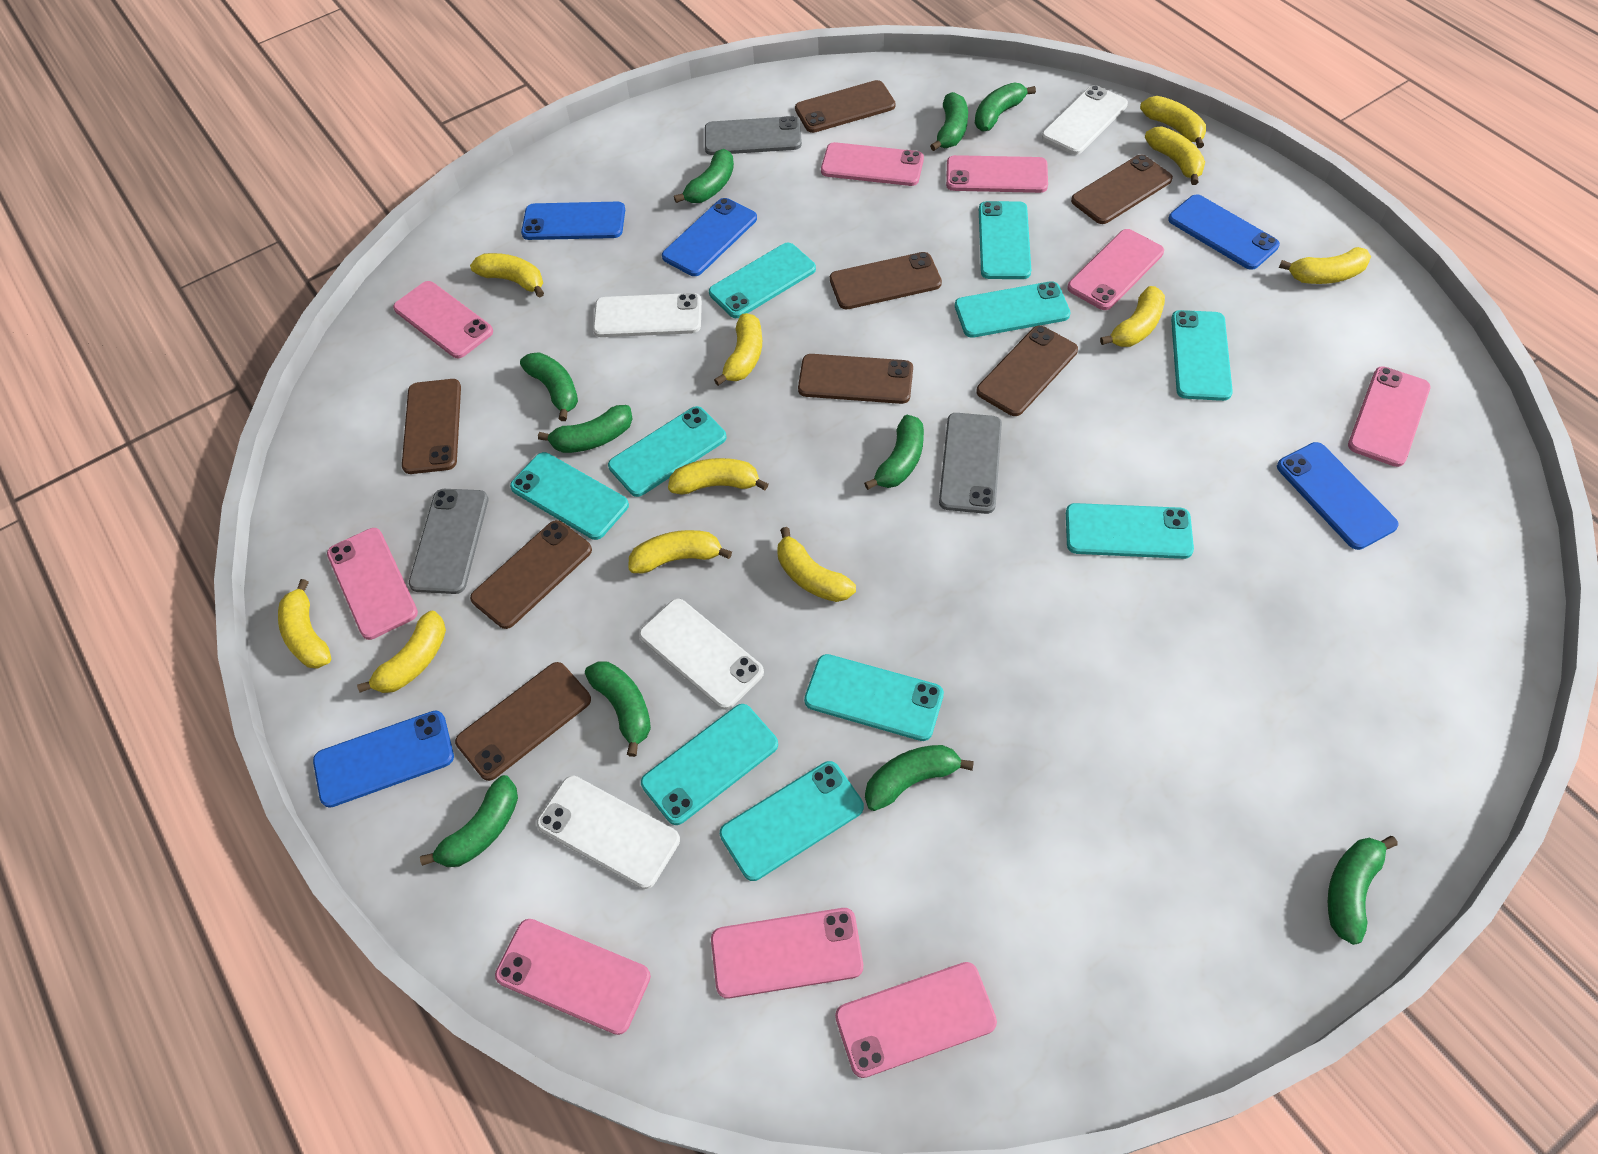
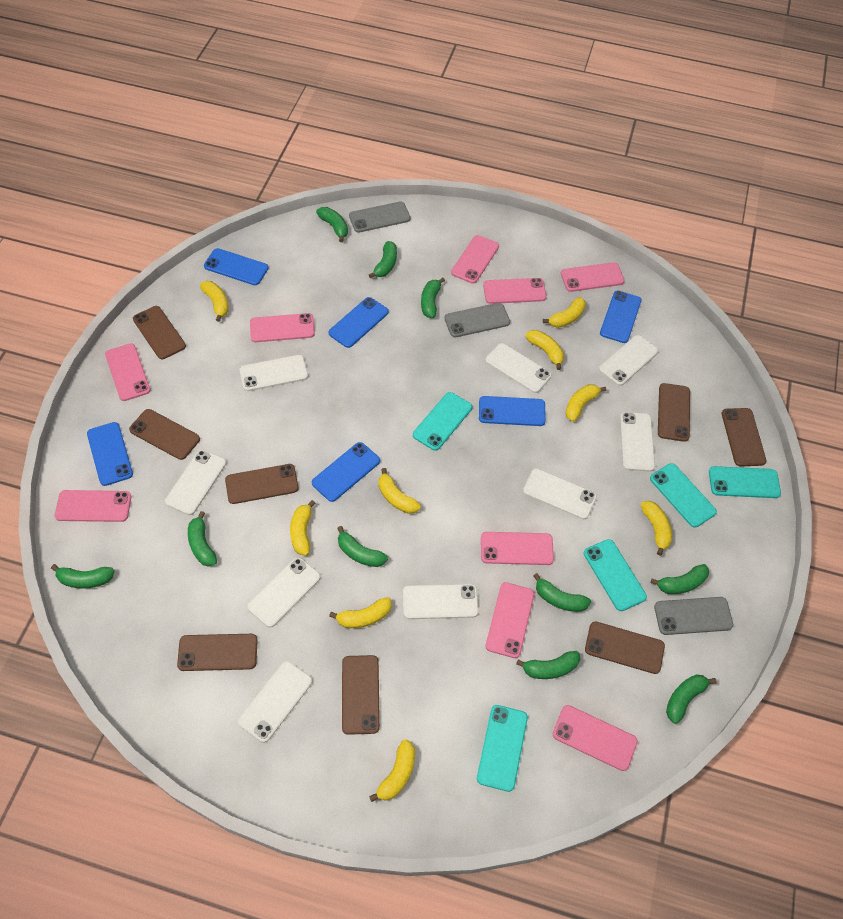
blue phone: [313,710,454,808] [521,202,625,240] [662,198,757,276] [1168,194,1280,270] [1277,442,1399,550] = 5 -> [87,422,133,486] [204,248,269,285] [312,442,380,502] [329,297,389,348] [479,396,546,426] [600,291,642,343] = 6
turquoise phone: [510,452,629,540] [608,406,727,497] [641,704,778,825] [709,243,816,318] [720,761,864,881] [804,654,944,741] [955,281,1071,338] [979,201,1031,279] [1066,503,1194,559] [1171,310,1233,401] = 10 -> [413,392,472,451] [477,705,528,792] [584,539,647,611] [650,463,717,528] [709,466,781,498] = 5
white phone: [537,776,680,889] [593,293,702,337] [639,599,764,710] [1041,85,1128,155] = 4 -> [165,449,226,515] [238,661,312,743] [240,355,308,391] [247,557,321,628] [403,584,479,619] [486,343,552,393] [523,468,597,519] [599,335,659,386] [620,412,655,472] = 9
yellow banana: [278,579,332,669] [357,611,446,693] [470,253,544,298] [628,530,732,573] [668,458,768,495] [714,313,762,386] [777,527,856,602] [1100,286,1165,347] [1140,96,1206,148] [1145,126,1205,185] [1279,247,1371,284] = 11 -> [200,281,228,322] [290,500,315,555] [329,597,392,628] [369,739,415,802] [378,468,421,514] [525,330,564,370] [543,297,586,328] [565,384,606,422] [641,501,672,556] = 9

